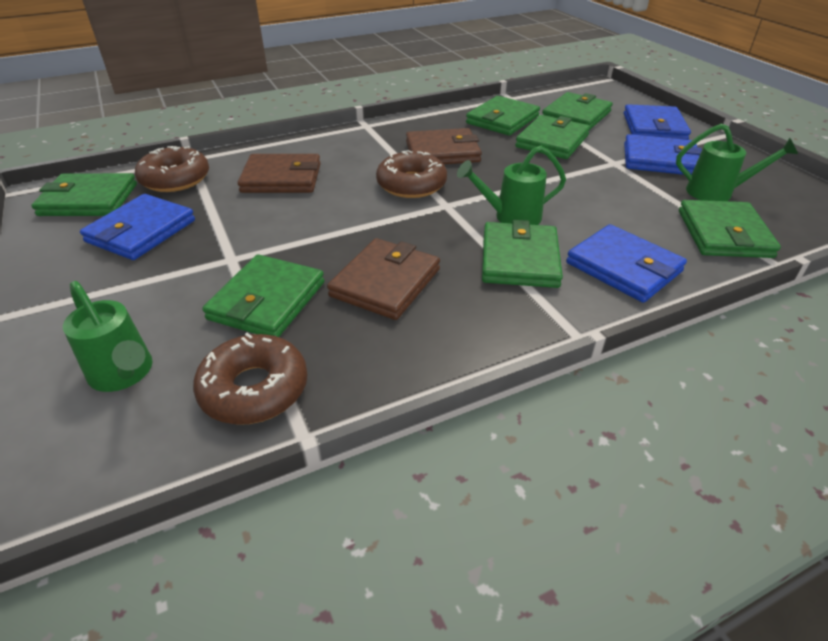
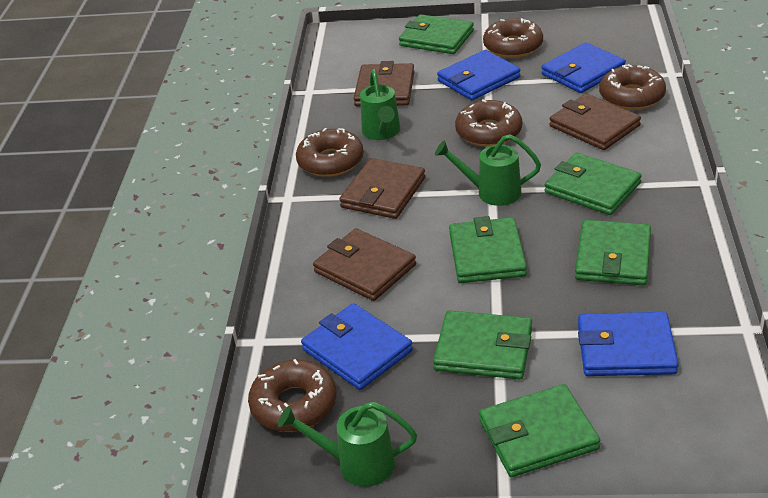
brown donut: [135,146,209,192] [193,333,308,425] [376,150,447,198] = 3 -> [248,359,337,432] [296,128,364,177] [455,99,522,147] [483,18,543,58] [599,64,666,110] = 5
brown wallet: [238,154,321,193] [327,238,440,320] [406,128,482,164] = 3 -> [313,228,416,301] [339,158,425,219] [354,61,414,106] [550,94,641,150] = 4
green wallet: [31,173,137,216] [202,254,324,337] [466,96,540,136] [482,220,563,288] [515,115,590,159] [542,92,613,130] [679,200,781,258] = 7 -> [399,14,474,54] [433,310,532,379] [449,216,527,283] [479,384,600,477] [545,153,642,215] [575,220,651,286] = 6

